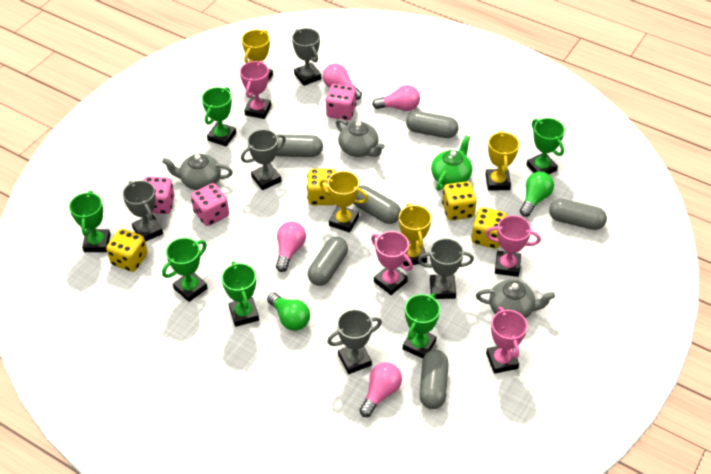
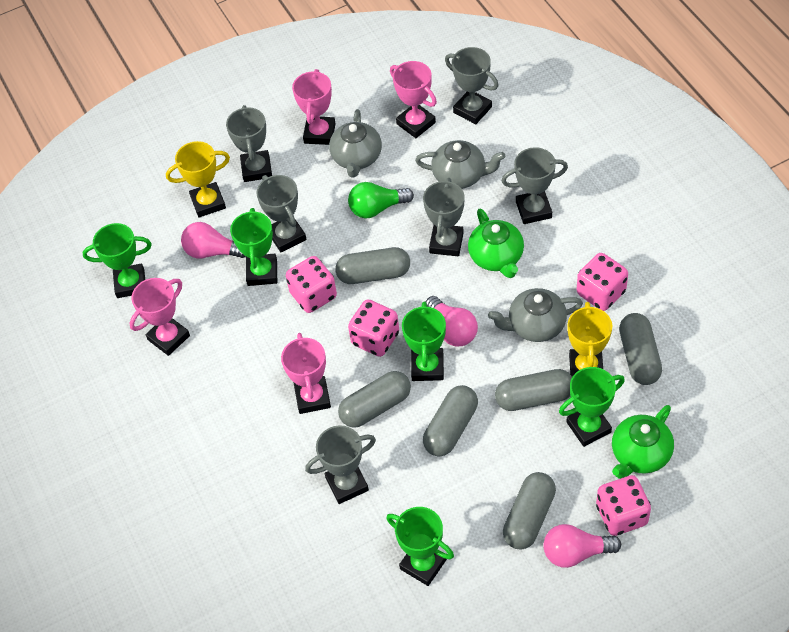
green light bulb: [267,293,310,331] [520,172,554,217] = 2 -> [348,182,414,218] = 1
green teapot: [431,135,472,191] = 1 -> [468,209,524,278] [612,405,674,479] = 2
green trophy: [69,191,111,252] [162,238,207,302] [202,87,236,146] [222,261,259,327] [403,293,440,358] [526,118,565,174] = 6 -> [82,223,152,298] [230,208,277,286] [386,507,454,586] [402,301,446,381] [559,367,625,447] = 5
grey trophy: [122,180,163,242] [241,129,286,190] [292,28,321,86] [327,309,382,374] [418,238,474,299] = 5 -> [226,105,272,182] [256,175,306,252] [305,425,376,504] [423,178,465,256] [445,47,499,124] [502,147,568,224] = 6
pink dice: [143,177,175,214] [191,183,229,226] [325,84,356,120] = 3 -> [286,256,337,313] [348,299,399,357] [577,253,628,311] [596,475,651,536] = 4
pink light bulb: [276,221,306,272] [323,64,362,100] [359,362,402,417] [372,85,420,111] = 4 -> [181,222,246,259] [426,296,478,347] [543,524,621,568] = 3
yellow dice: [106,229,148,272] [307,169,336,205] [442,181,477,220] [471,207,507,249] = 4 -> none = 0
yellow trophy: [242,30,273,81] [319,171,368,233] [399,203,432,266] [486,131,519,191] = 4 -> [166,141,230,218] [568,302,612,377] = 2

